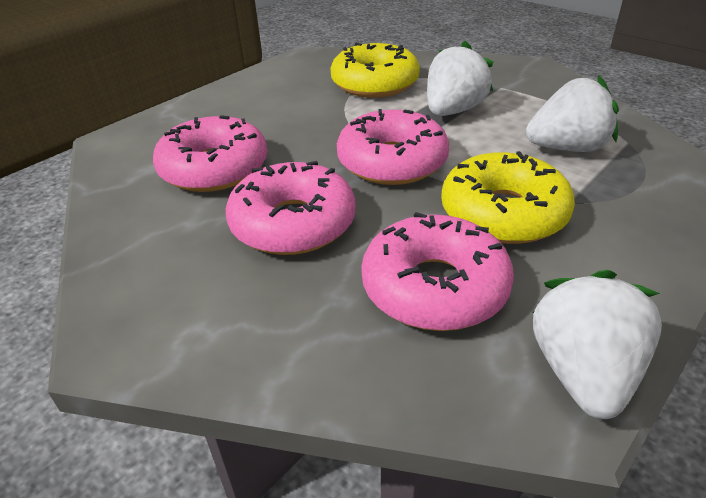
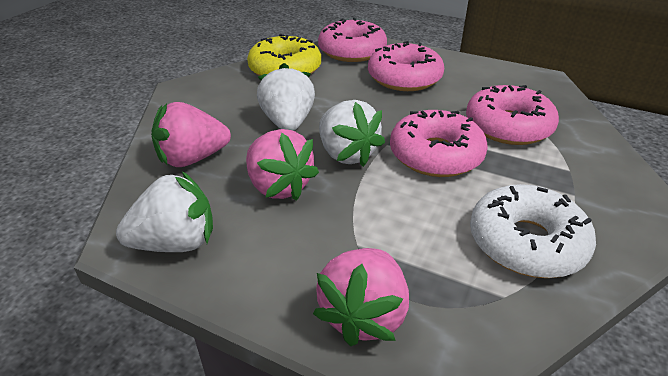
pink strawberry: none = 0 -> [151,102,231,167] [246,129,319,201] [313,248,409,346] = 3
white donut: none = 0 -> [470,184,596,278] = 1
yellow donut: [330,42,420,98] [441,151,575,244] = 2 -> [247,34,321,76] = 1

